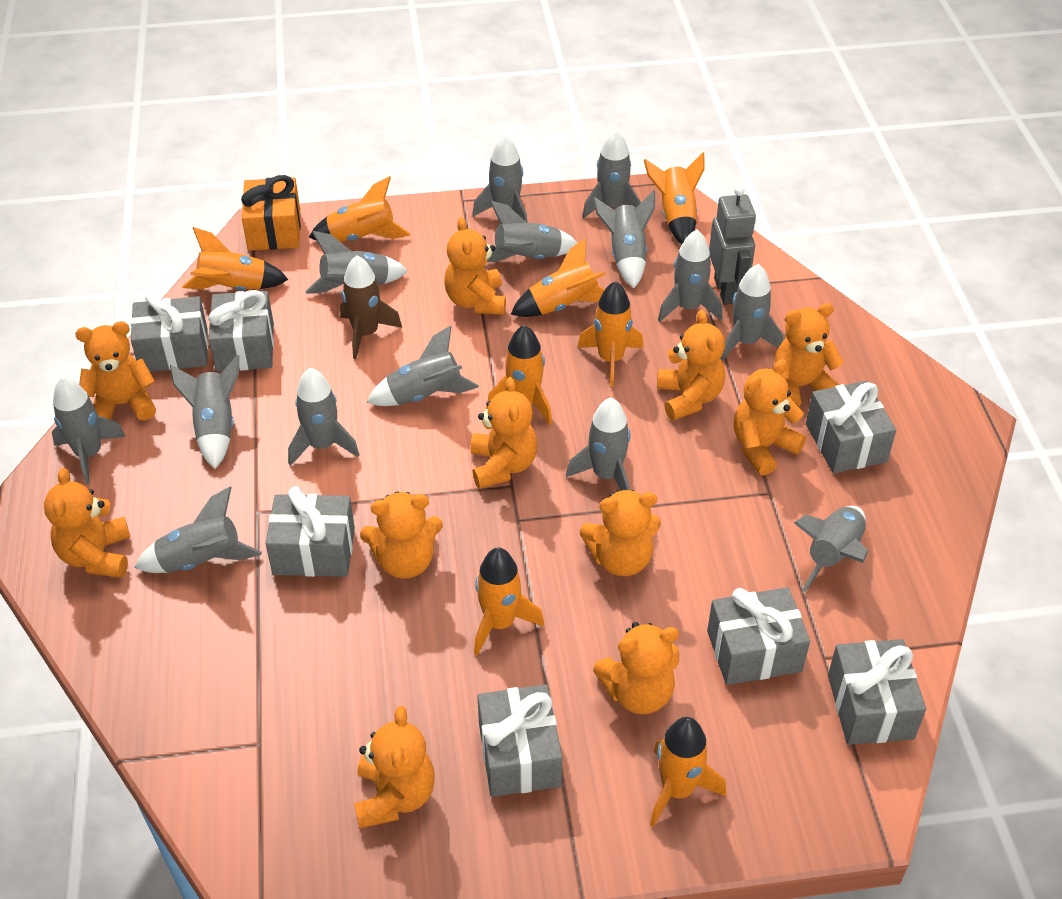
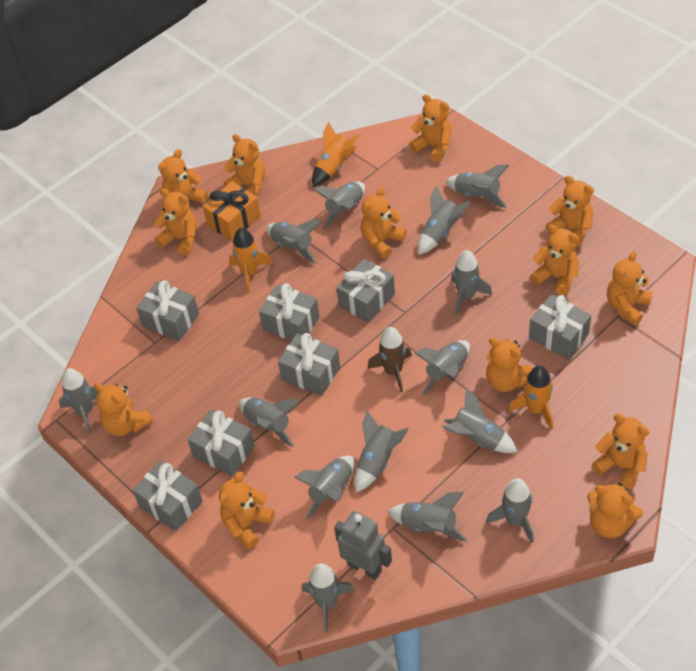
orange rocket: [182,227,289,290] [309,176,411,242] [474,547,544,655] [486,325,552,425] [511,238,606,317] [578,281,643,386] [644,152,705,244] [650,717,726,827] = 8 -> [229,227,273,292] [312,121,360,187] [509,365,553,430] = 3
orange teddy bear: [44,468,130,578] [75,321,156,421] [354,706,435,829] [360,491,443,579] [444,217,506,315] [470,377,538,489] [580,489,661,576] [593,622,679,714] [657,310,725,420] [734,359,806,476] [775,303,844,407] = 11 -> [94,382,153,436] [154,189,197,255] [158,149,208,210] [219,472,275,549] [224,134,265,196] [361,187,407,259] [409,94,452,162] [486,337,533,392] [530,225,579,295] [546,176,594,246] [587,482,643,538] [592,414,649,489] [607,251,653,325] = 13

